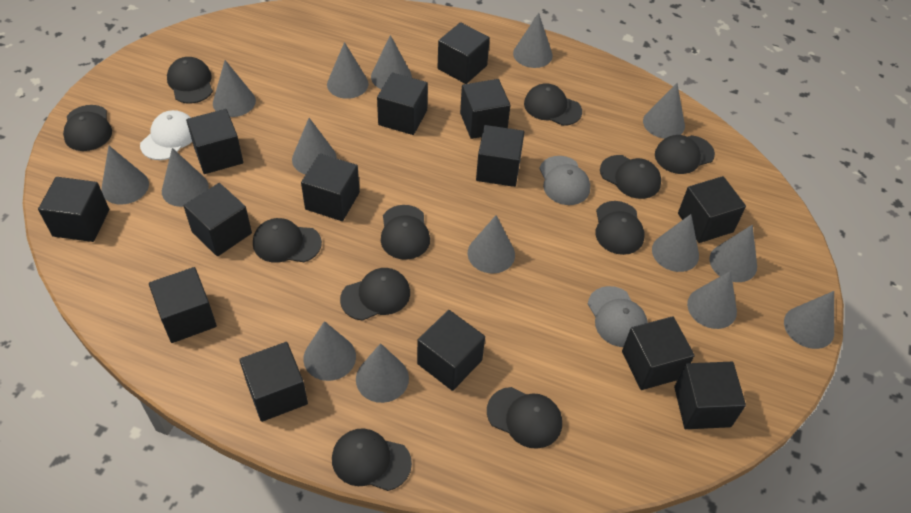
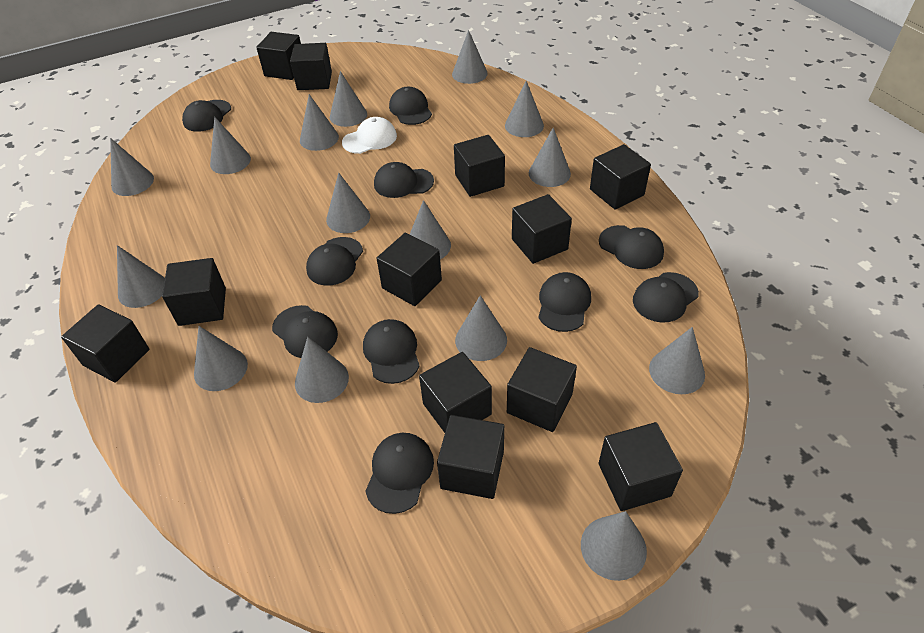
black cap: [63,105,112,151] [167,57,213,104] [253,218,322,263] [332,428,412,491] [340,268,410,321] [381,205,430,260] [487,387,562,449] [524,83,582,126] [595,201,644,255] [600,155,661,199] [655,135,715,174] = 11 -> [182,100,231,132] [272,305,338,358] [306,237,363,286] [363,319,420,384] [365,433,434,514] [374,162,434,198] [389,87,432,125] [538,272,591,332] [599,225,664,269] [633,272,699,323] = 10
black cube: [38,177,109,242] [149,267,217,343] [183,183,252,256] [186,109,243,174] [239,342,308,422] [301,154,360,221] [377,73,428,135] [417,310,485,391] [437,22,490,84] [460,79,510,139] [476,125,524,187] [622,316,695,390] [674,362,746,429] [678,176,746,243] = 14 -> [61,304,150,383] [162,258,226,326] [256,32,301,80] [290,43,332,90] [376,233,442,306] [419,352,492,433] [437,415,504,499] [454,135,505,197] [507,347,577,432] [512,194,572,264] [590,144,651,210] [598,422,683,511] = 12
grey cap: [539,156,590,205] [588,286,648,347] = 2 -> none = 0

